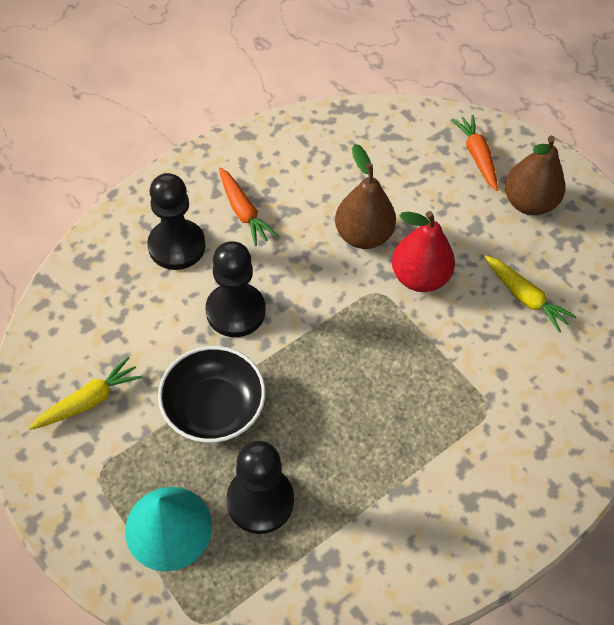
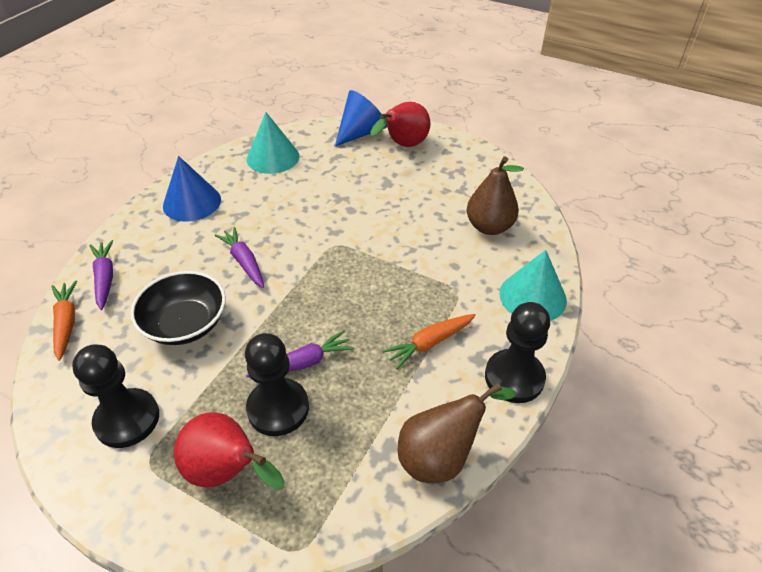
blue cone: none = 0 -> [163,156,221,222] [335,90,387,146] = 2
purple carrot: none = 0 -> [89,240,113,310] [214,227,264,288] [246,330,354,378] = 3
red pear: [392,211,455,292] = 1 -> [174,412,285,490] [370,102,431,147] = 2
turquoise cone: [125,487,212,571] = 1 -> [247,112,299,174] [499,250,567,321] = 2
yellow carrot: [29,357,143,430] [484,255,577,333] = 2 -> none = 0

